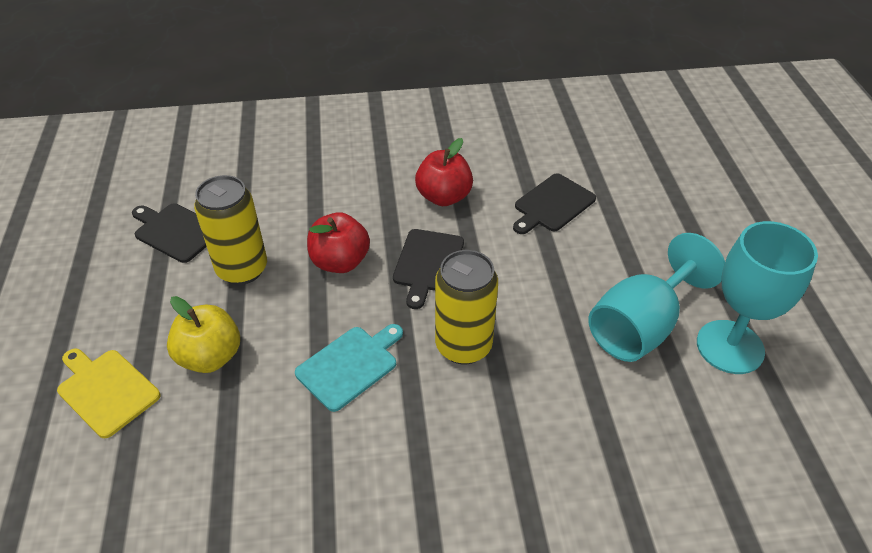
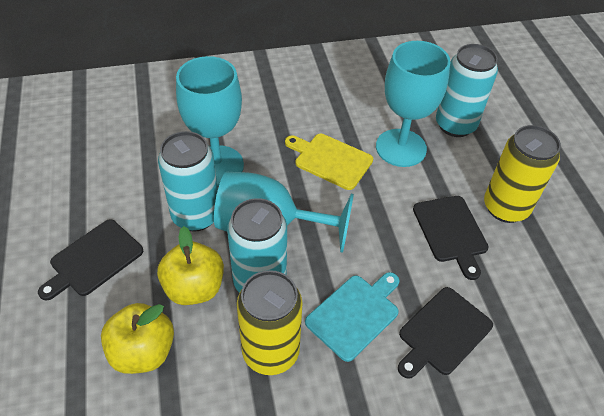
red apple: [307,212,370,273] [415,138,473,206] = 2 -> none = 0
turquoise can: none = 0 -> [158,131,218,232] [227,198,287,293] [436,44,498,137] = 3
turquoise goblet: [588,233,725,362] [697,221,818,374] = 2 -> [176,56,244,186] [214,172,354,253] [376,41,450,167] = 3
yellow apple: [167,296,240,373] = 1 -> [101,303,174,374] [157,226,224,305] = 2

